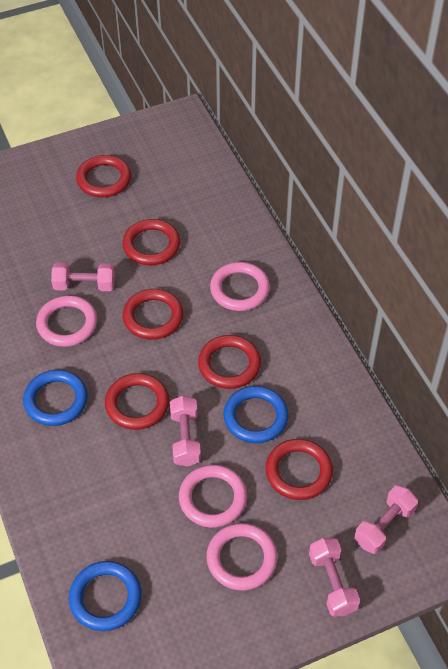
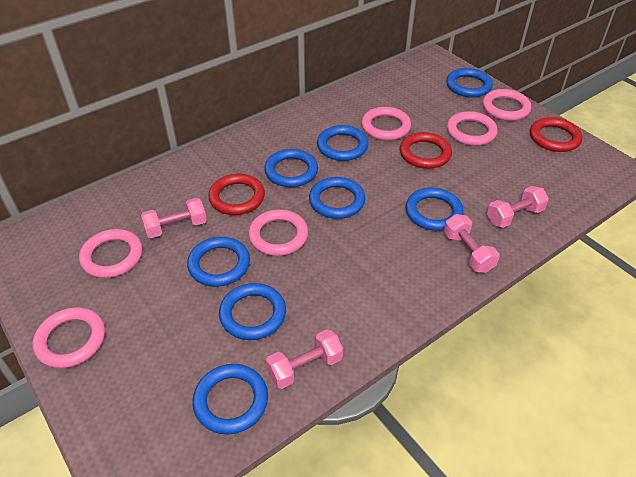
blue ring: [23,370,88,426] [69,561,142,631] [223,386,289,443] = 3 -> [187,237,250,287] [192,364,268,434] [219,283,286,340] [264,149,318,187] [309,177,366,219] [317,125,369,161] [405,187,464,231] [446,68,493,97] = 8
pink ring: [36,295,97,347] [179,465,247,528] [206,523,278,591] [210,262,270,311] = 4 -> [33,307,105,368] [79,229,143,278] [248,210,308,256] [361,107,411,140] [447,111,498,146] [482,89,531,121] = 6
red ring: [76,155,131,198] [105,373,169,430] [122,219,180,265] [123,289,183,340] [198,335,261,389] [265,439,333,500] = 6 -> [208,174,265,215] [400,132,452,169] [530,117,582,152] = 3

